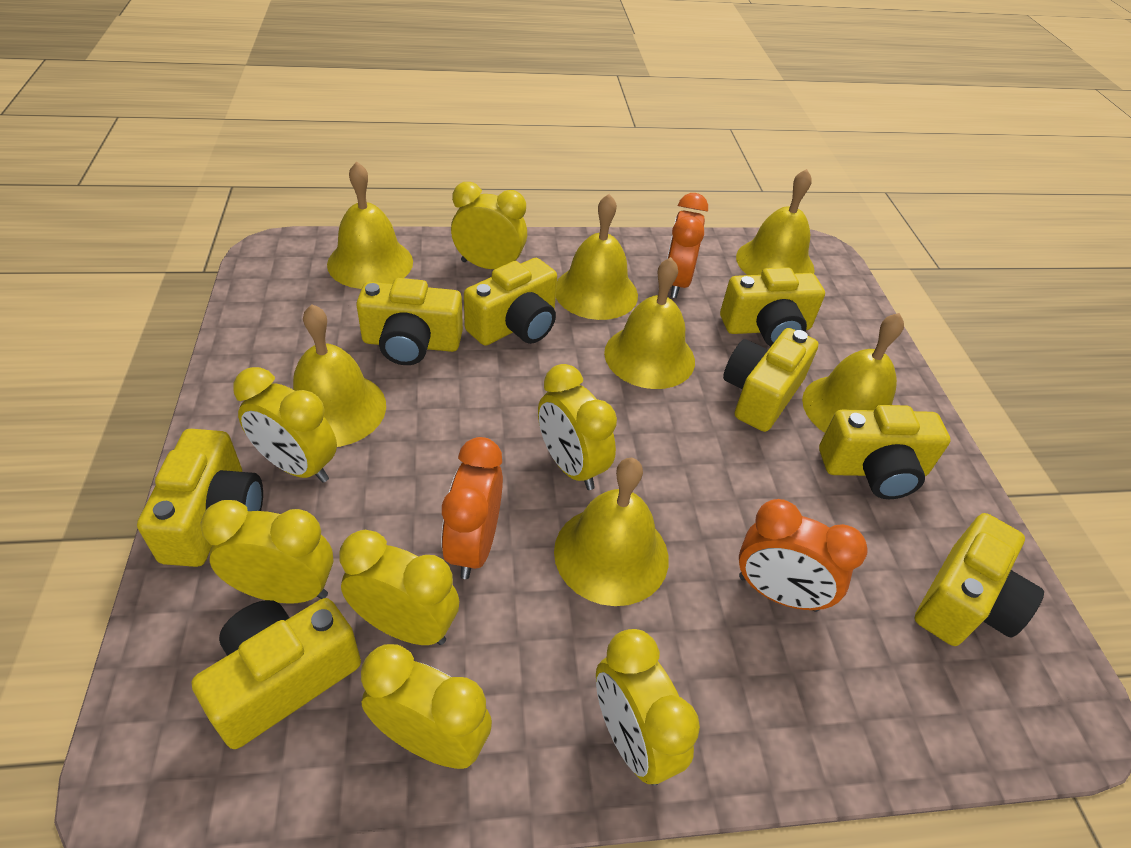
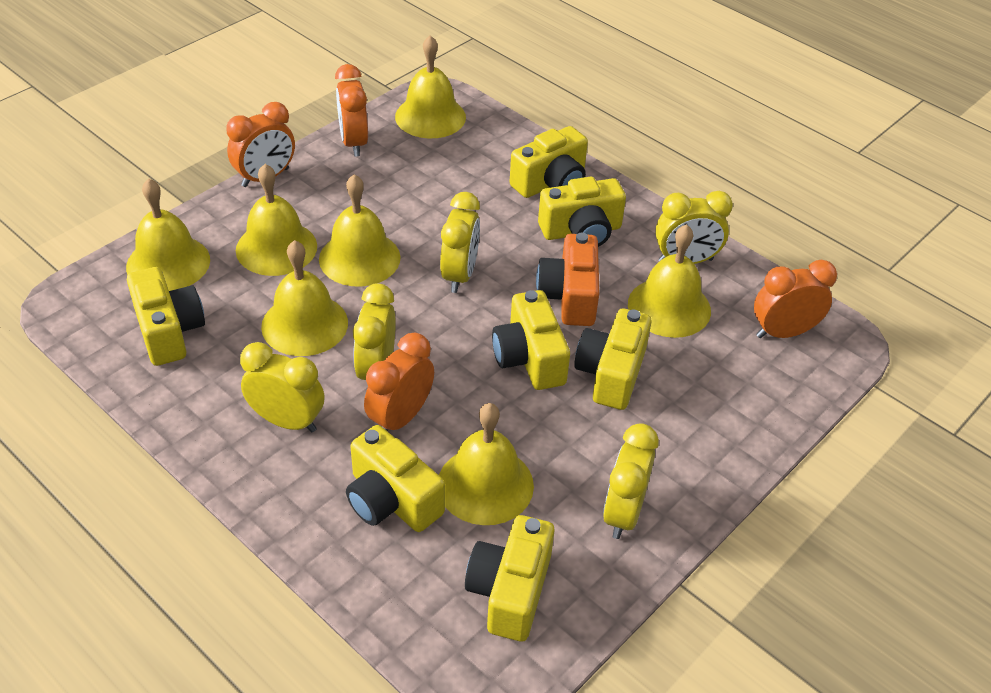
orange camera: none = 0 -> [536,233,599,326] = 1
orange clock: [441,437,503,579] [667,193,708,298] [739,499,868,612] = 3 -> [226,102,295,187] [335,64,368,157] [364,333,434,432] [754,260,837,338] = 4
yellow camera: [137,429,263,567] [192,598,361,749] [356,278,463,365] [464,258,557,346] [720,267,825,346] [723,328,819,432] [819,405,951,499] [914,513,1044,646] = 8 -> [127,267,205,366] [346,425,445,532] [465,515,554,642] [492,290,570,390] [510,126,588,198] [538,177,626,247] [574,308,652,410] = 7
yellow clock: [200,500,333,603] [234,367,337,483] [339,530,459,645] [361,644,492,769] [451,182,527,269] [538,364,617,490] [596,629,700,785] = 7 -> [240,342,324,432] [353,283,396,380] [440,192,480,293] [603,423,659,539] [655,191,733,264] = 5

